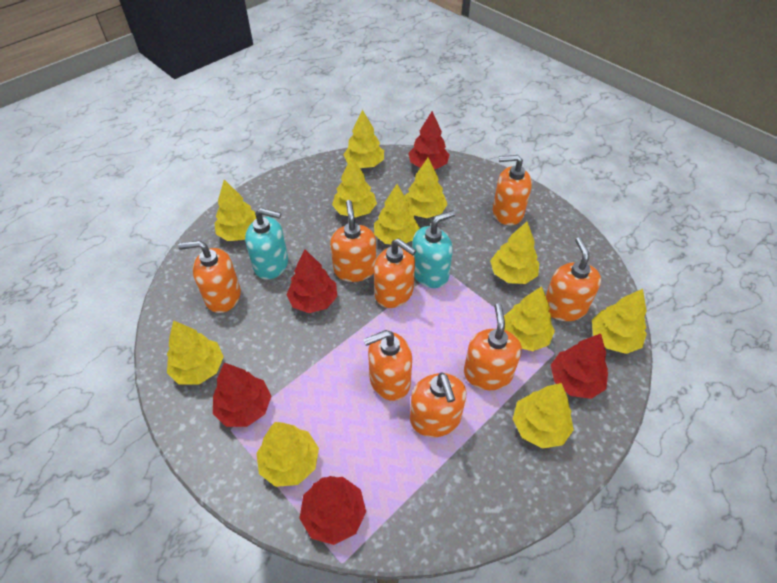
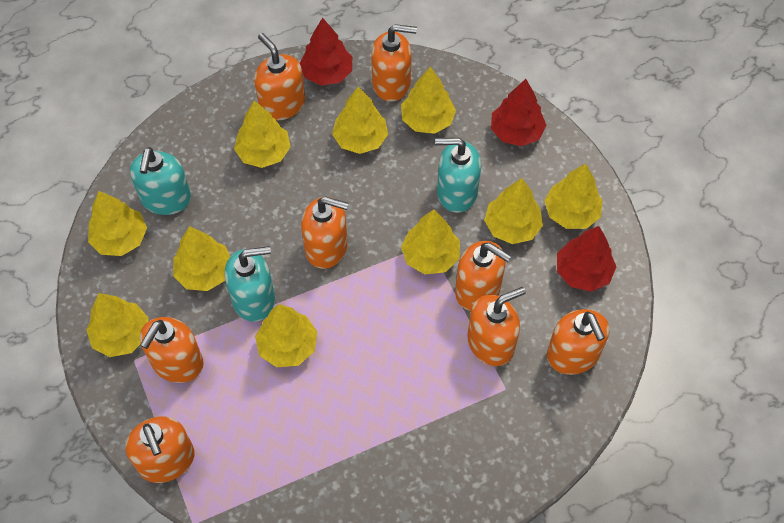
red tree: [213,362,271,427] [287,249,337,313] [299,476,366,545] [408,111,450,169] [551,334,608,399] = 5 -> [300,18,352,85] [491,79,546,146] [557,226,616,292] = 3
turquoise soap dispenser: [245,208,288,280] [412,210,455,288] = 2 -> [130,147,191,215] [225,246,275,322] [435,138,481,213] = 3
yellow tree: [167,320,224,385] [214,180,256,241] [256,422,319,487] [332,156,377,218] [343,110,384,168] [374,184,420,245] [405,157,448,218] [490,222,539,284] [504,286,555,351] [513,383,574,449] [592,289,647,354] = 11 -> [86,293,149,357] [88,191,147,256] [173,226,230,291] [234,101,291,168] [255,304,317,367] [332,86,388,154] [401,66,456,134] [401,209,460,274] [484,178,543,244] [544,164,603,229] = 10

